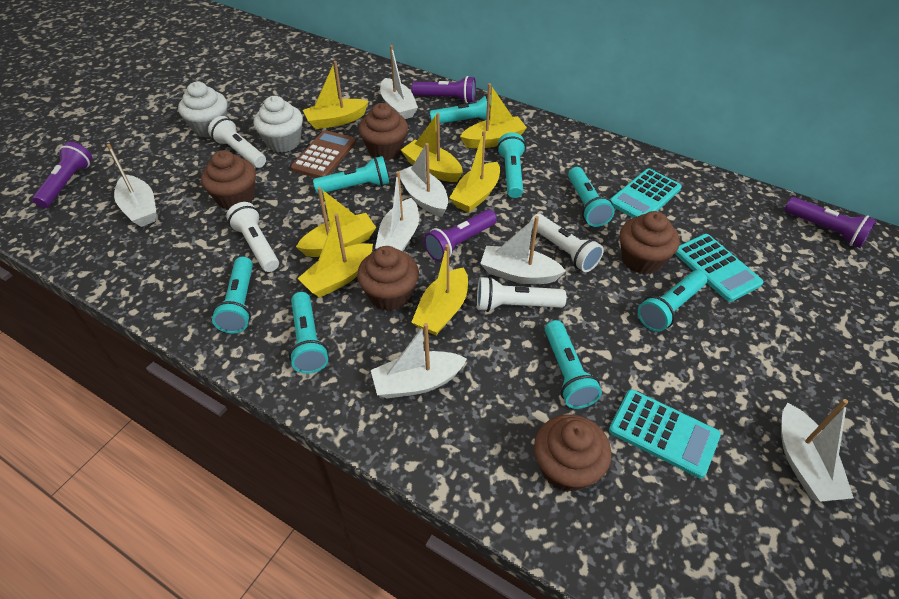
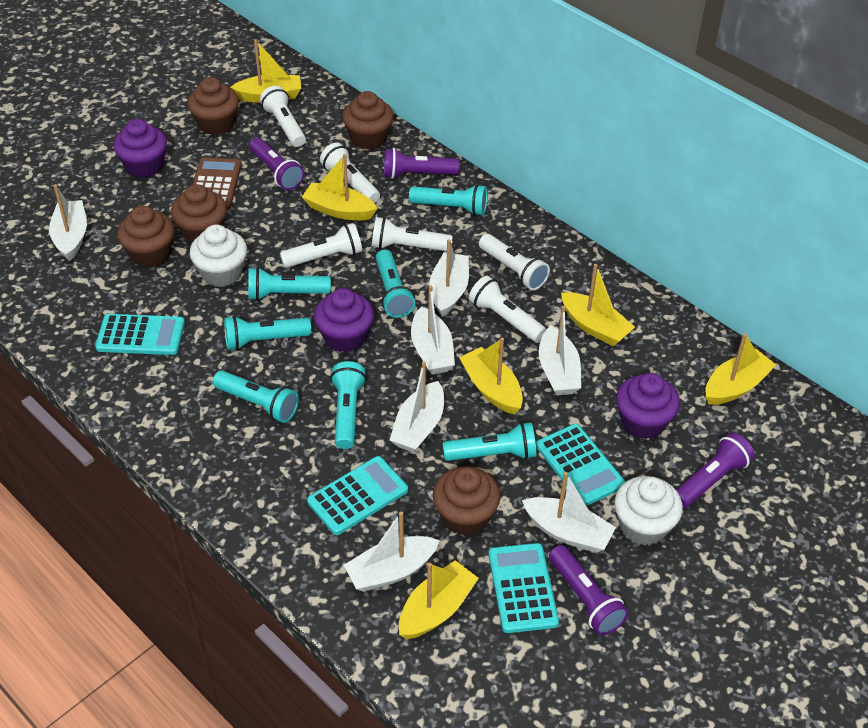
purple cupcake: none = 0 -> [113,119,167,178] [314,288,374,353] [616,373,680,439] = 3
turquoise calculator: [609,389,721,479] [610,168,682,218] [675,234,764,302] = 3 -> [95,314,185,355] [307,456,408,535] [488,543,559,633] [536,424,625,506] = 4
turquoise flashlight: [212,257,253,333] [289,292,329,374] [313,156,389,194] [430,94,491,124] [497,132,526,198] [545,320,602,409] [568,167,615,227] [638,270,707,332] = 8 -> [213,370,299,423] [224,316,311,350] [248,267,331,301] [330,361,366,449] [376,250,415,318] [409,184,488,216] [443,422,536,461] = 7
white flashlight: [208,116,266,168] [226,202,279,272] [477,276,567,312] [530,214,604,272] = 4 -> [260,86,306,147] [280,223,362,268] [320,142,380,203] [372,217,453,252] [469,276,546,342] [479,234,550,290] = 6
yellow boat: [296,187,376,257] [297,213,373,298] [303,61,369,129] [401,113,463,182] [411,244,468,335] [449,131,500,213] [460,83,527,148] = 7 -> [230,39,301,103] [302,154,378,220] [399,560,479,639] [459,338,523,415] [561,264,635,346] [705,333,776,405] = 6

